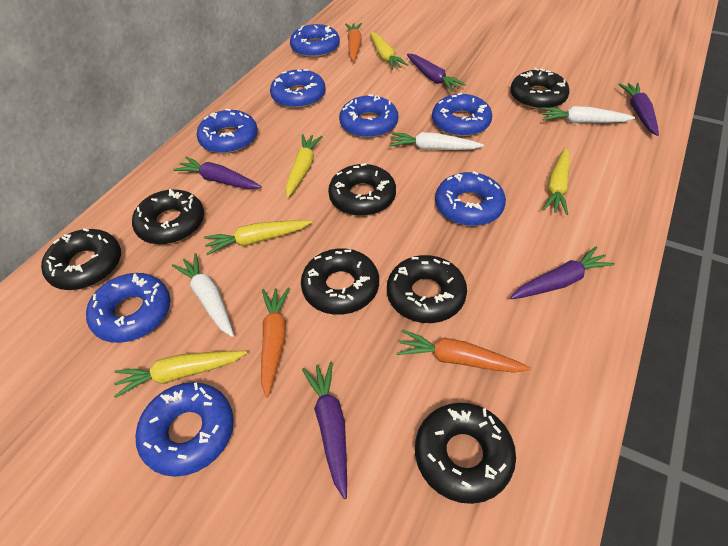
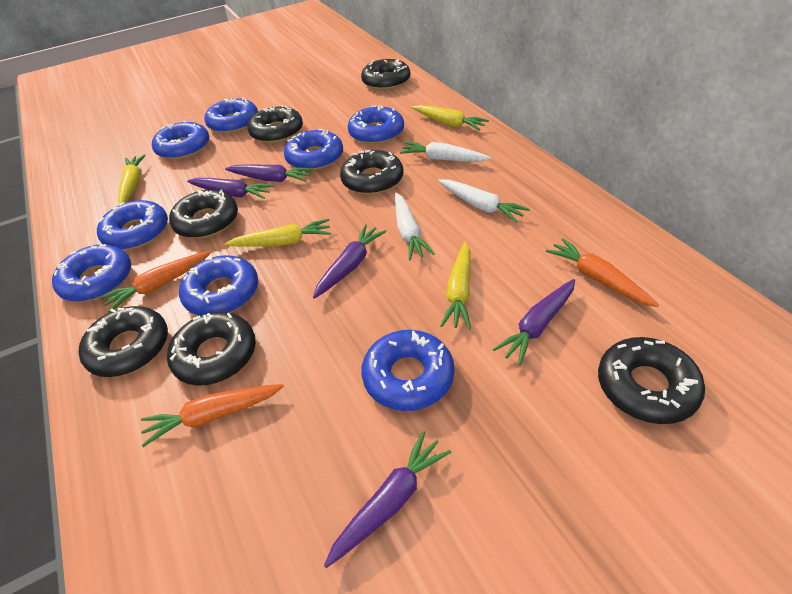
yellow carrot: [114,351,247,398] [204,220,312,255] [286,134,323,198] [370,32,409,70] [542,148,570,215] = 5 -> [118,154,146,204] [225,219,331,247] [412,105,489,131] [440,242,471,329] = 4

